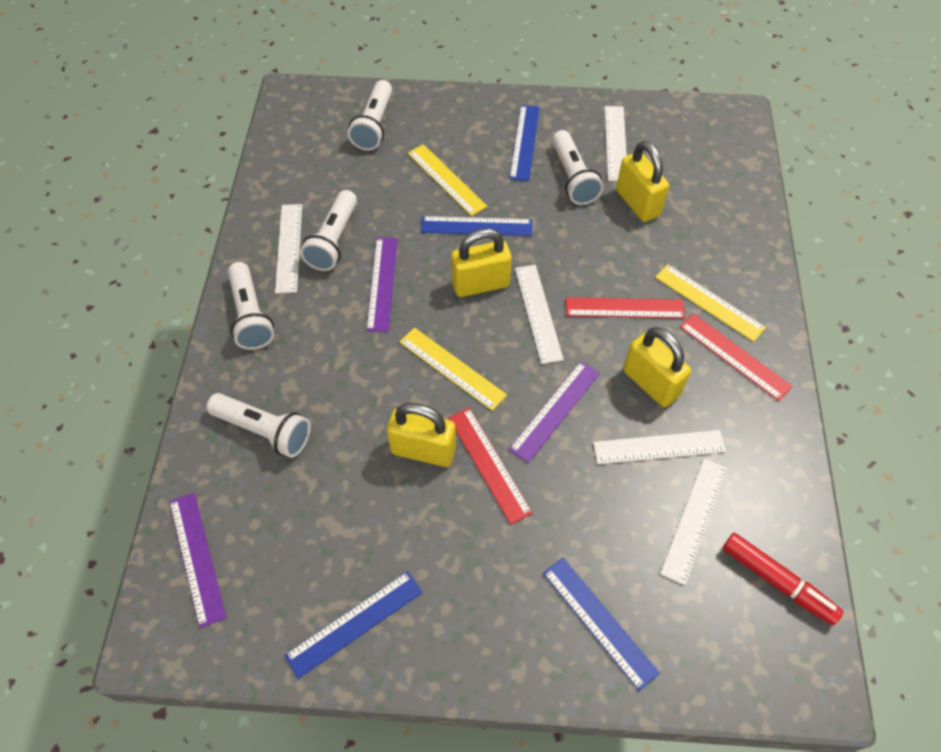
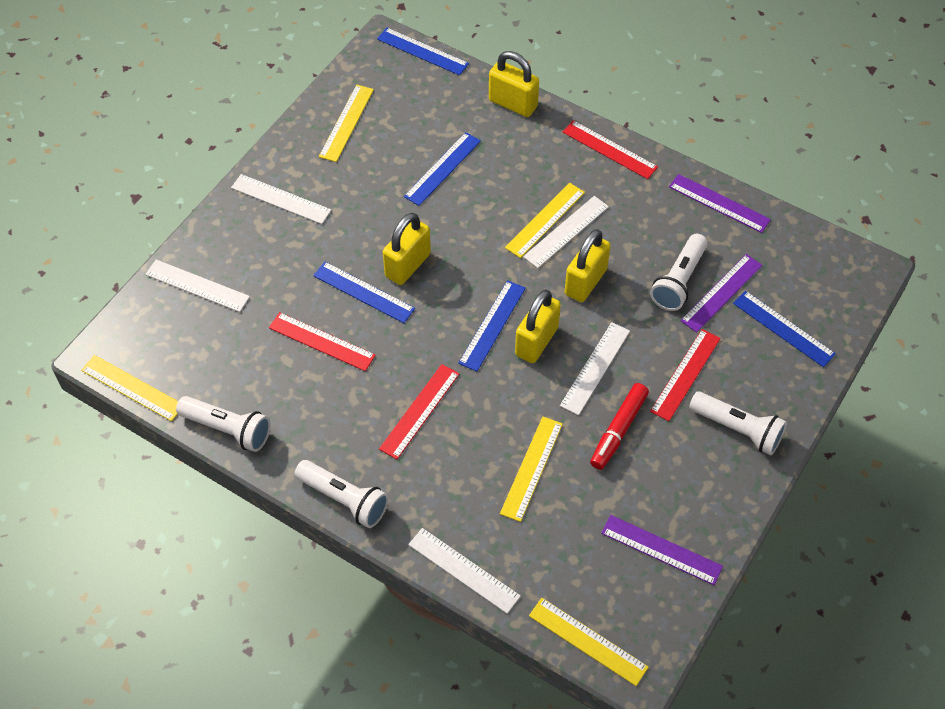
blue ruler: [284,571,423,679] [421,216,532,236] [509,105,540,181] [543,558,660,691] = 4 -> [313,262,415,323] [377,28,469,75] [404,132,481,206] [458,280,526,371] [733,291,836,367] = 5
red ruler: [448,408,533,524] [566,297,685,318] [680,313,793,401] = 3 -> [269,312,376,371] [379,364,459,459] [563,120,658,179] [650,329,721,421] = 4
white flashlight: [207,393,311,458] [228,262,274,350] [300,190,357,271] [348,80,392,151] [552,130,603,205] = 5 -> [176,396,271,452] [295,460,389,528] [650,234,708,311] [689,391,787,455] = 4
yellow ruler: [400,328,507,411] [408,144,487,216] [655,264,766,342] = 3 -> [81,355,178,421] [319,85,374,162] [500,417,563,522] [505,183,585,258] [529,598,649,686] = 5

